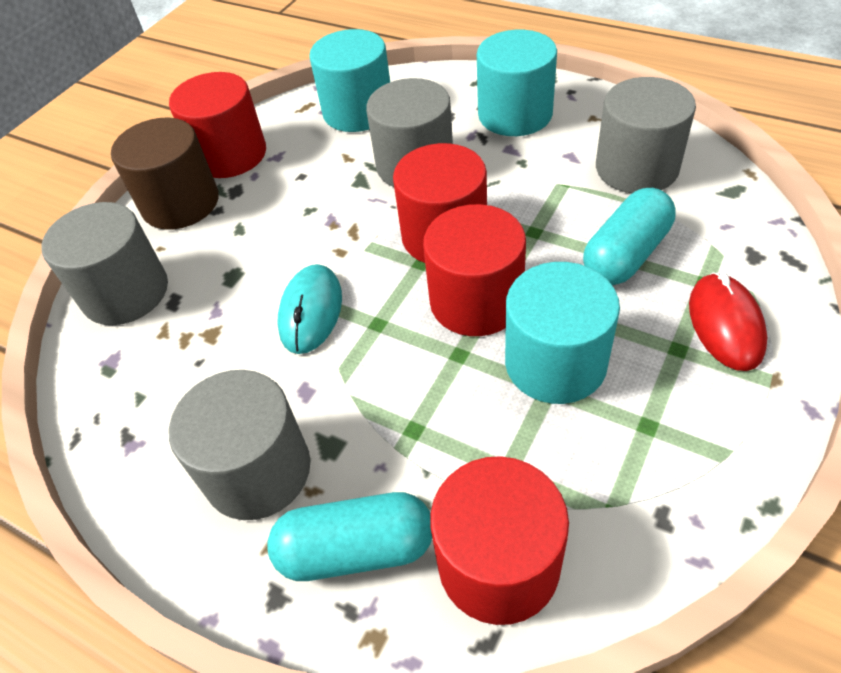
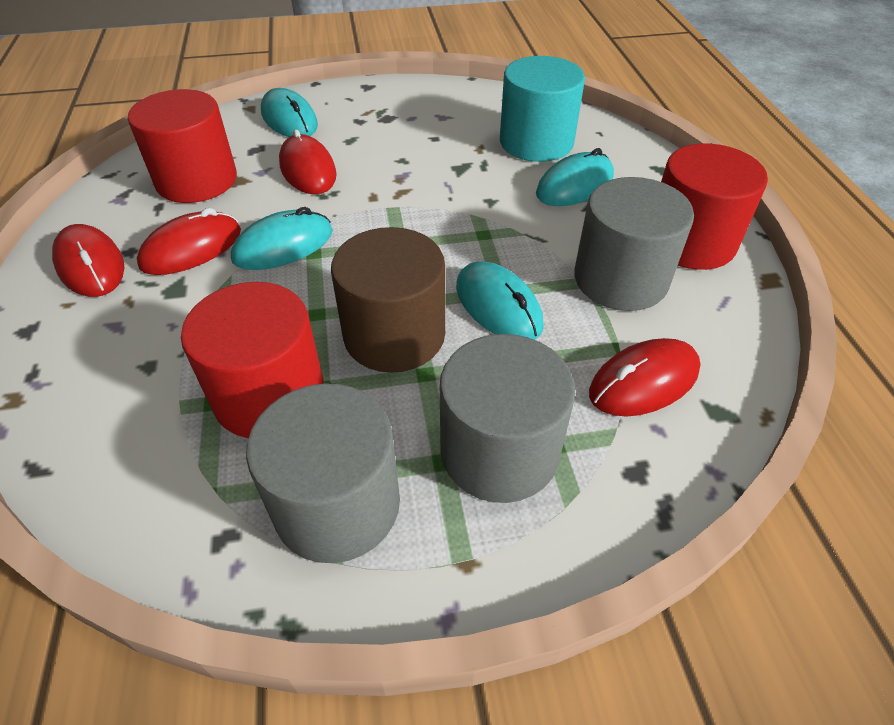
grey cylinder: [42,202,168,325] [169,370,311,520] [366,78,453,187] [596,77,696,193] = 4 -> [246,383,400,563] [440,334,575,503] [574,177,694,311] = 3
red cylinder: [169,72,266,178] [393,143,487,263] [423,204,526,336] [430,456,569,625] = 4 -> [128,89,237,203] [181,282,324,438] [661,144,768,270] = 3
red mouse: [689,272,767,371] = 1 -> [52,224,124,297] [137,208,241,275] [279,129,337,194] [589,338,701,417] = 4
turquoise capsule: [267,492,432,581] [583,188,676,285] = 2 -> none = 0
turquoise cylinder: [309,29,390,132] [477,30,557,136] [505,262,620,404] = 3 -> [500,56,585,162] = 1
turquoise mouse: [278,264,342,354] = 1 -> [231,207,333,270] [261,88,318,137] [456,262,544,340] [536,148,614,206] = 4

